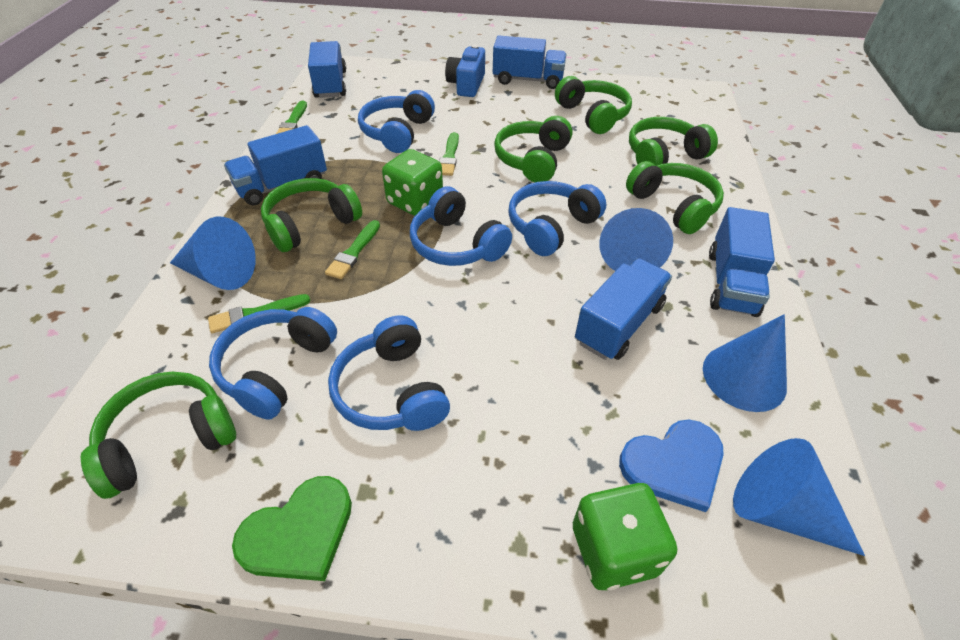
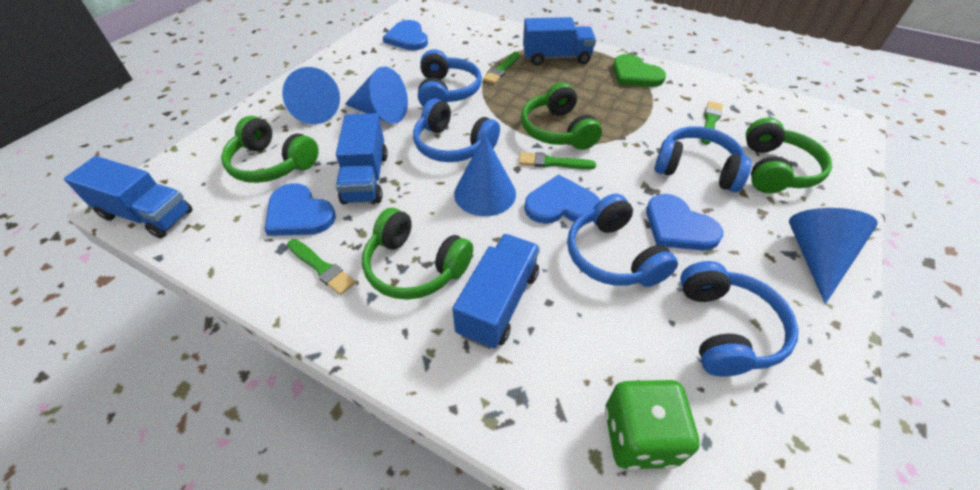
blue camera: [445,45,485,97] = 1 -> none = 0
blue heart: [619,420,724,512] = 1 -> [264,183,336,236] [383,20,428,50] [524,174,600,224] [646,194,723,251] = 4
blue truck: [224,125,327,206] [308,41,346,98] [493,36,566,89] [575,258,672,360] [709,207,775,317] = 5 -> [64,156,193,238] [336,113,388,204] [452,234,540,349] [523,17,596,65] = 4
green dice: [382,149,443,216] [573,483,677,591] = 2 -> [605,380,700,470] = 1
green headphones: [81,372,236,499] [261,178,362,252] [494,116,573,182] [555,76,632,134] [626,161,724,234] [629,117,718,166] = 6 -> [221,116,319,183] [362,208,473,300] [521,83,602,150] [746,118,832,193] = 4

